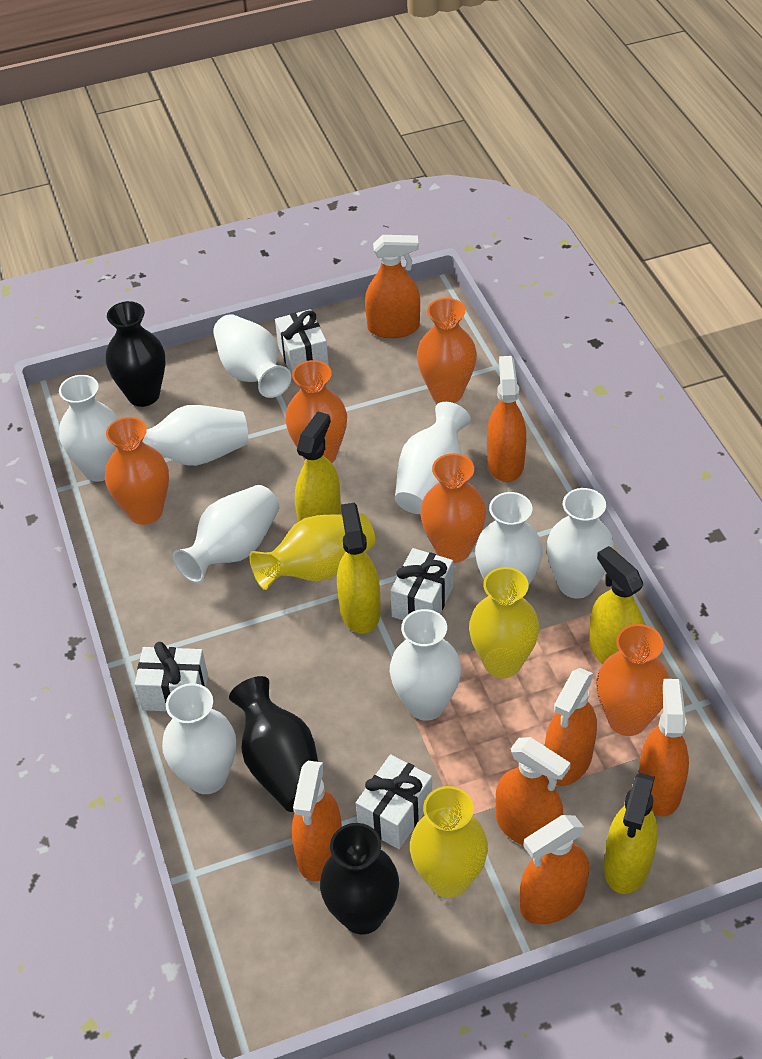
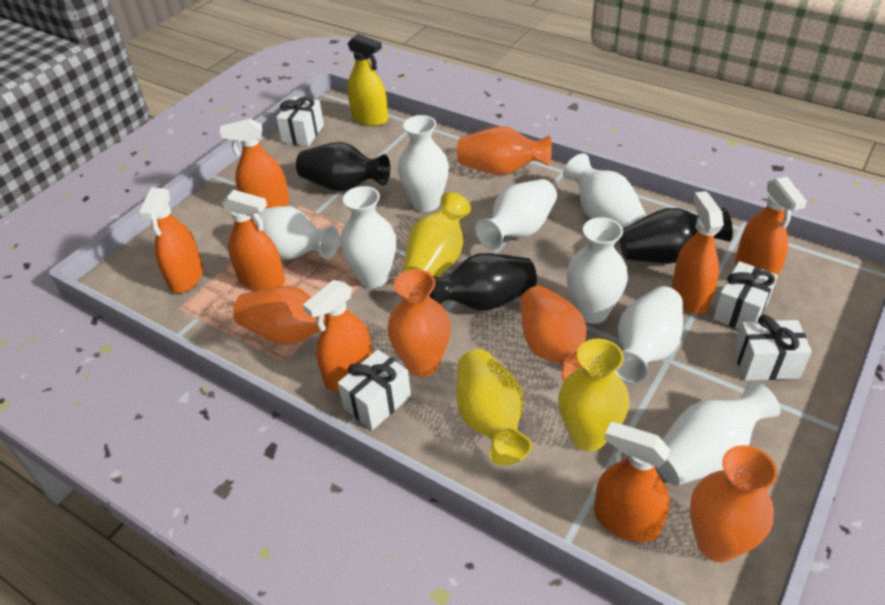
white vase: [59,375,118,481] [142,405,248,466] [162,683,236,794] [173,485,279,584] [213,314,291,398] [390,609,461,721] [395,402,471,514] [475,492,543,585] [546,488,614,598] = 9 -> [252,206,340,259] [340,186,396,288] [398,115,449,212] [475,179,557,250] [563,153,647,228] [567,217,628,324] [615,286,683,384] [655,381,780,486] = 8
yellow spray bottle: [295,411,341,522] [337,503,381,634] [589,546,645,664] [604,773,658,894] = 4 -> [347,34,388,126] = 1

